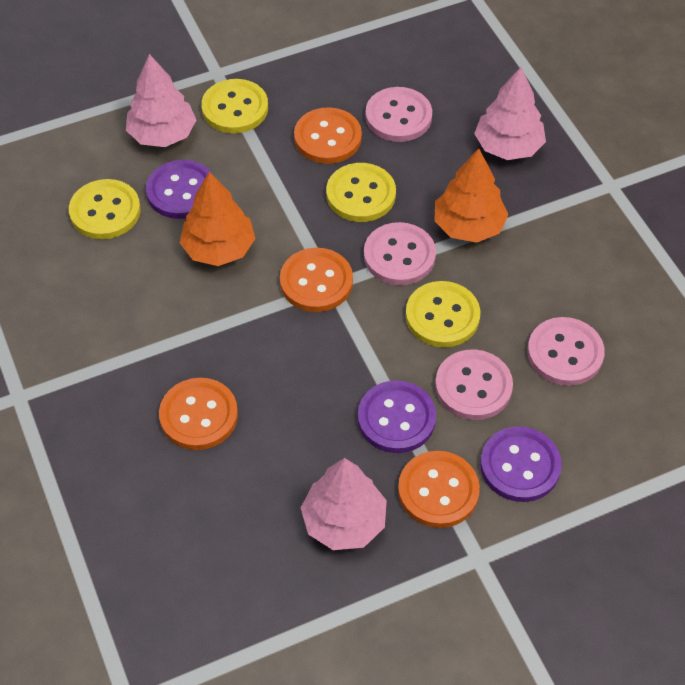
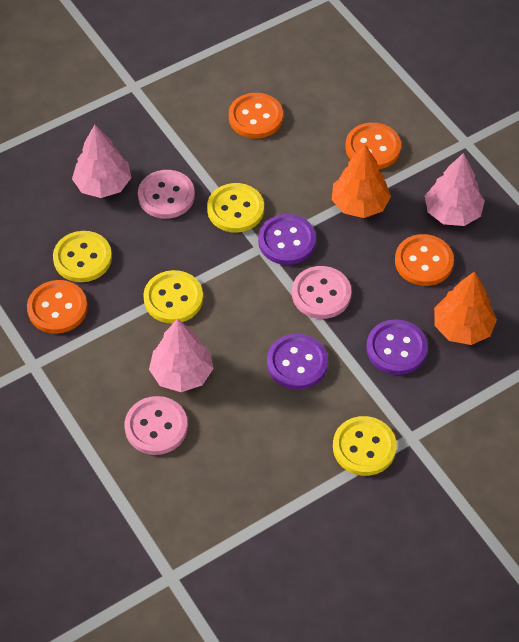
pink button: [364,222,436,285] [365,87,432,142] [435,349,513,420] [527,317,605,386] = 4 -> [125,396,188,455] [138,170,195,219] [292,266,351,319] = 3

